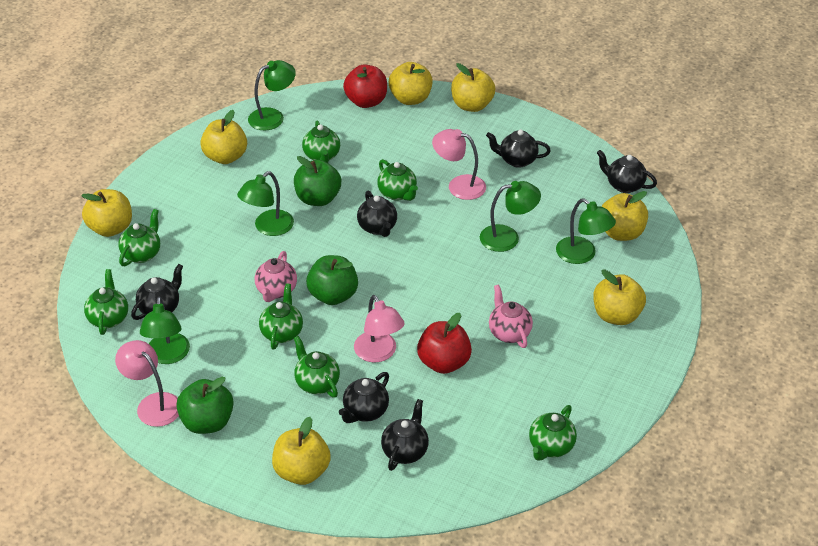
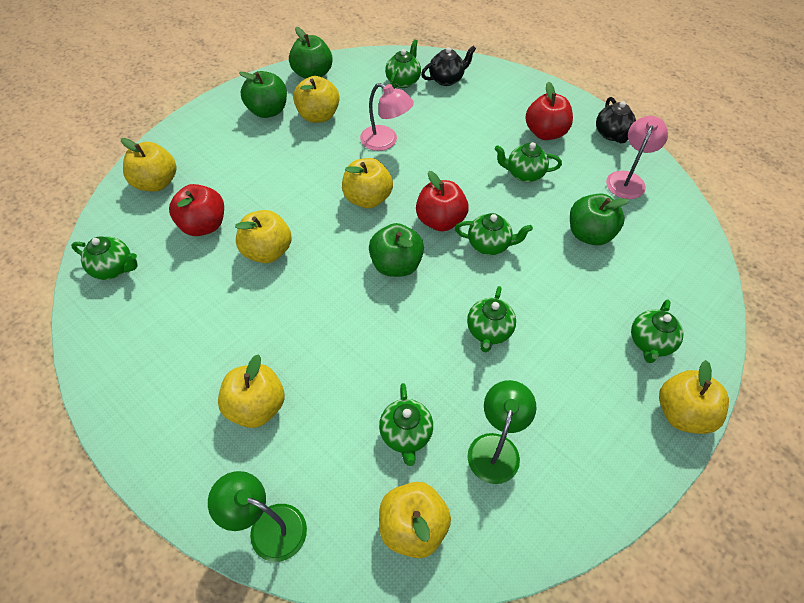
black teapot: [131,264,183,320] [339,372,389,423] [357,190,397,237] [381,399,429,471] [486,129,551,168] [597,150,657,193] = 6 -> [421,46,476,86] [596,97,636,143] = 2
green apple: [176,377,234,434] [294,156,341,206] [306,255,358,305] = 3 -> [239,71,287,118] [289,27,333,79] [369,223,424,277] [570,194,629,245] = 4
green lamp: [140,296,190,364] [237,171,294,236] [248,60,296,130] [480,181,541,252] [556,199,616,264] = 5 -> [208,471,307,562] [467,380,537,484] = 2
pink lamp: [115,340,179,427] [354,295,405,363] [432,129,486,200] = 3 -> [360,83,414,151] [606,116,668,199] = 2
pink teapot: [255,251,297,302] [489,284,533,348] = 2 -> none = 0
red apple: [343,64,387,108] [417,313,472,374] = 2 -> [169,184,224,236] [416,171,469,232] [525,82,573,140] = 3

